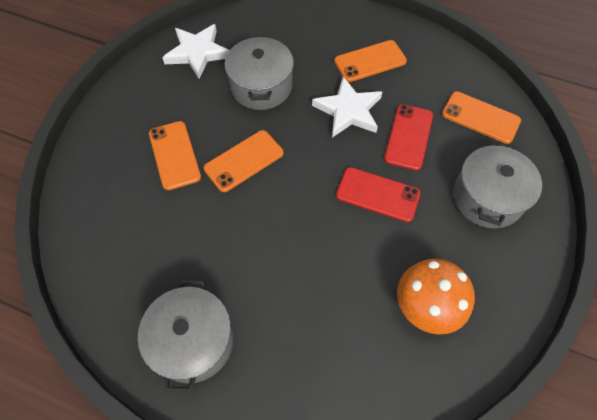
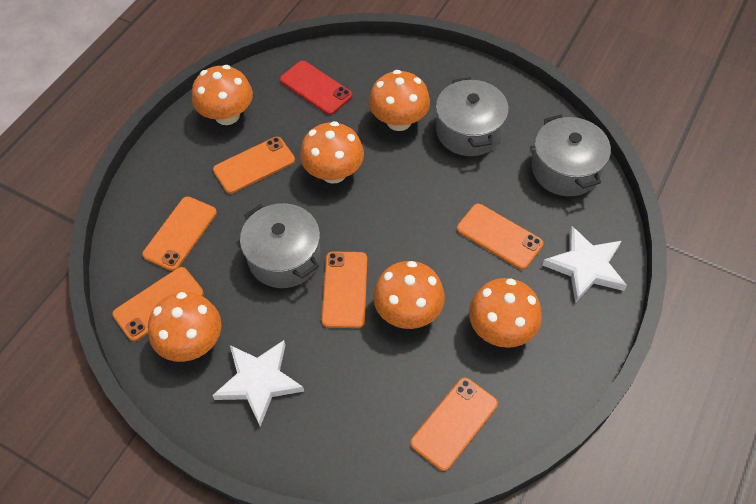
orange mushroom: [397,259,475,335] = 1 -> [148,292,222,362] [192,65,253,125] [300,121,364,184] [369,70,430,131] [373,261,445,329] [469,278,542,348] = 6
orange phone: [149,121,201,190] [204,130,283,192] [334,40,407,82] [442,91,521,144] = 4 -> [112,267,204,341] [142,197,217,271] [213,137,295,194] [322,252,367,328] [410,377,498,471] [457,204,544,270] = 6
red phone: [336,167,421,222] [384,104,433,171] = 2 -> [280,61,352,115] = 1

